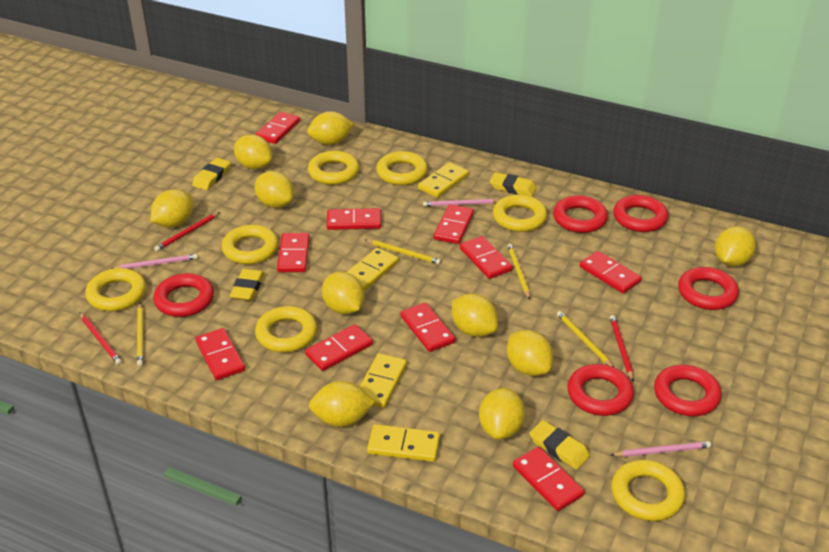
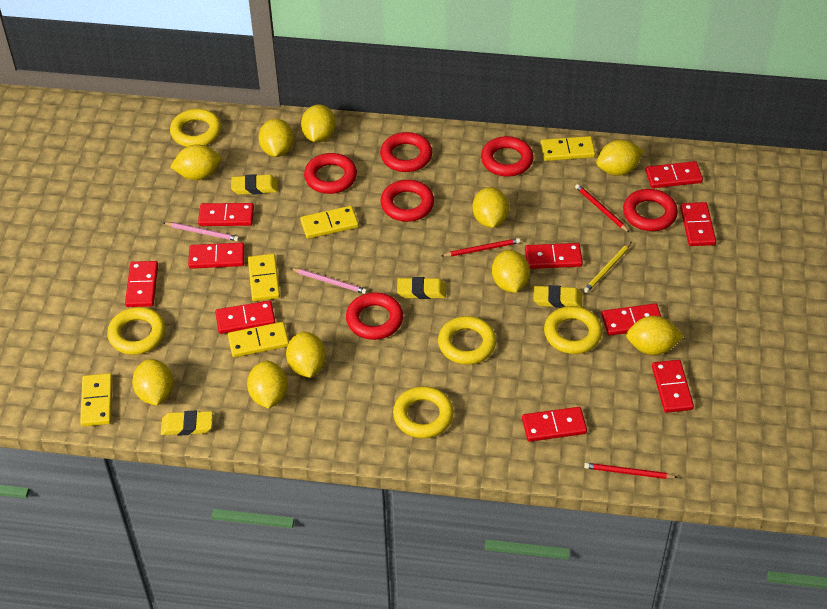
pink pencil: [111,254,198,269] [423,199,499,207] [611,441,711,457] = 3 -> [164,222,239,241] [290,268,367,294] = 2
yellow domino: [347,248,399,291] [360,353,407,408] [367,424,440,462] [418,162,469,198] = 4 -> [80,373,113,426] [228,322,289,357] [248,254,280,301] [300,206,359,239] [540,136,595,161] = 5
yellow pencil: [137,302,143,366] [365,239,441,264] [507,244,530,299] [557,311,614,367] = 4 -> [584,242,632,293] = 1
yellow ring: [85,268,146,311] [222,225,278,264] [255,306,317,353] [308,151,359,185] [376,151,428,185] [493,195,547,232] [611,460,685,521] = 7 -> [107,307,166,355] [170,109,221,147] [393,386,454,438] [438,316,496,365] [544,306,602,354] = 5

